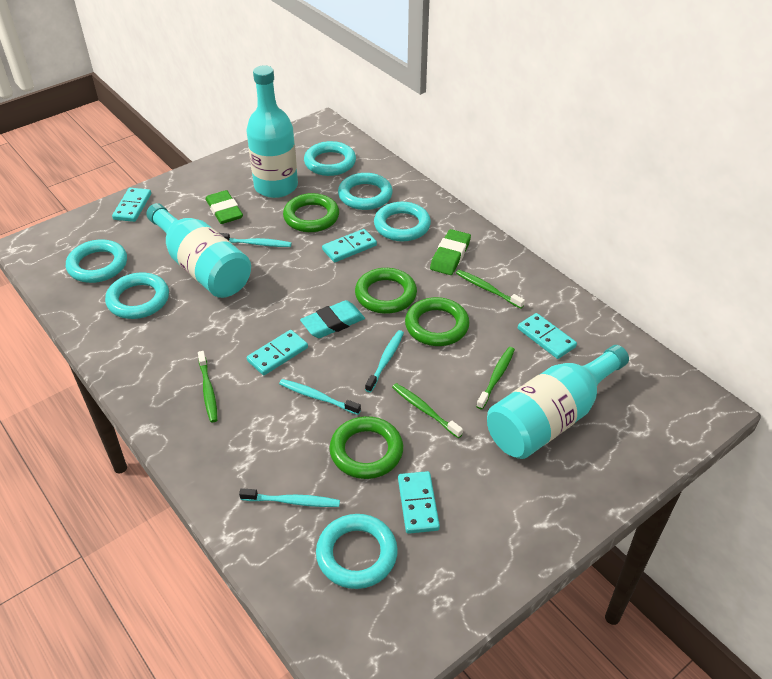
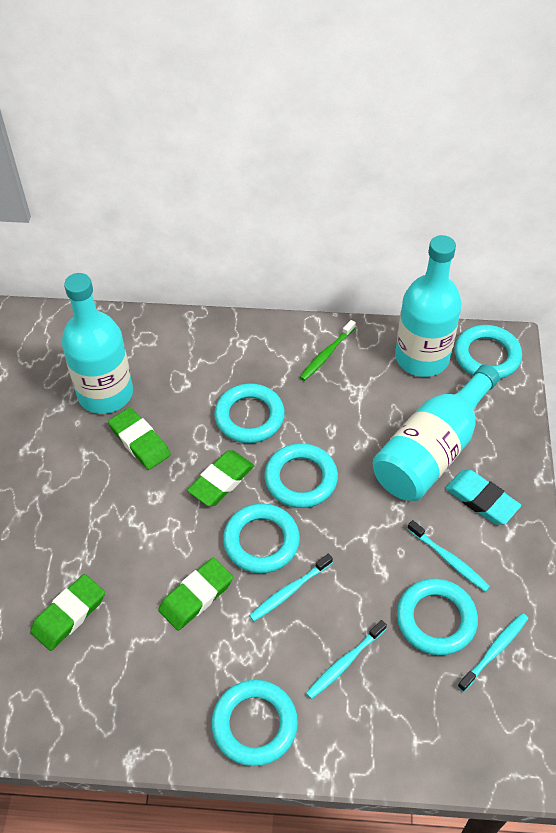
green eraser: [205,190,243,224] [430,229,471,275] = 2 -> [30,574,105,651] [108,407,171,470] [158,558,233,631] [187,450,254,506] = 4
green ring: [283,193,339,232] [329,416,403,479] [355,268,417,314] [405,297,470,346] = 4 -> none = 0
green toothbrush: [198,351,218,422] [392,383,463,438] [456,270,525,309] [476,347,515,410] = 4 -> [300,320,356,381] = 1
turquoise domino: [112,188,151,222] [247,330,308,375] [322,229,377,262] [398,471,440,534] [518,313,577,359] = 5 -> none = 0

